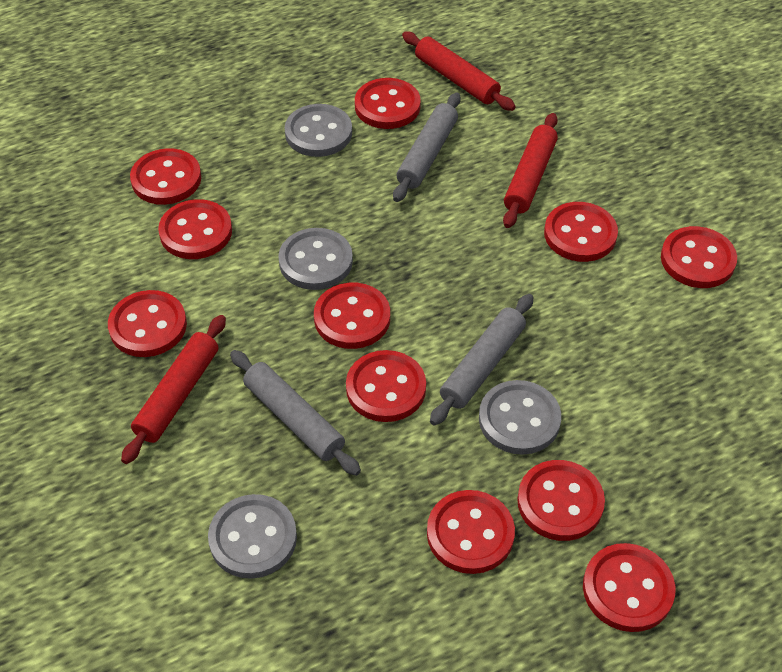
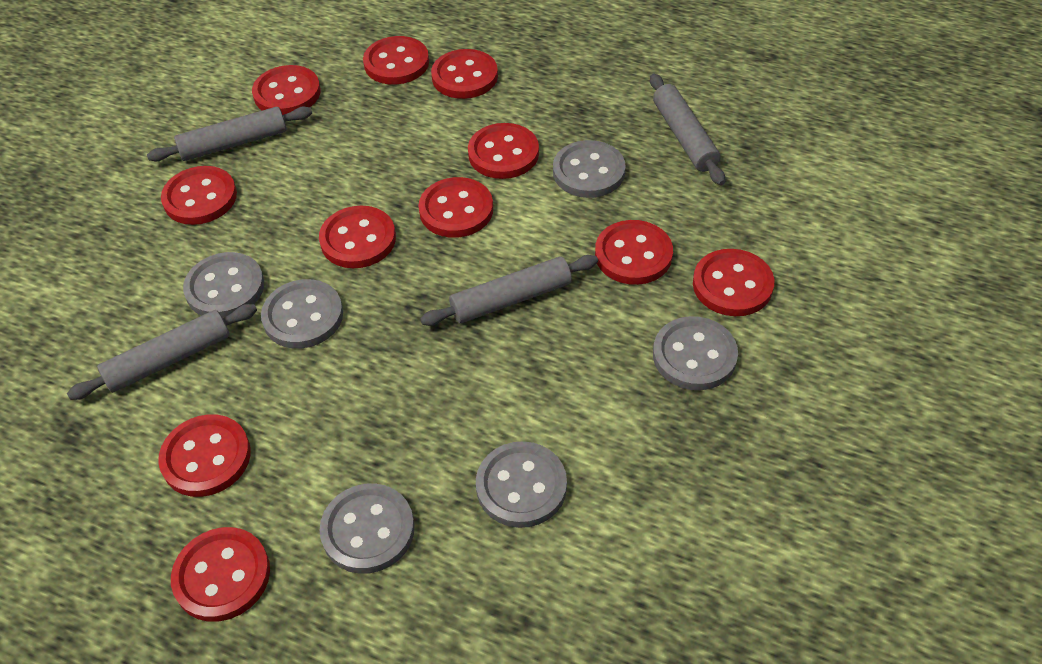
grey button: [208,494,297,579] [278,228,353,290] [285,104,352,157] [479,380,561,455] = 4 -> [183,252,264,318] [261,279,343,349] [319,483,415,574] [476,441,567,528] [553,140,626,198] [653,316,738,390] = 6
grey rolling pin: [230,350,361,476] [393,92,461,202] [430,294,534,426] = 3 -> [67,304,257,400] [147,106,312,161] [420,255,598,326] [650,74,725,185] = 4
red rolling pin: [121,315,226,464] [402,31,516,111] [503,113,558,228] = 3 -> none = 0

